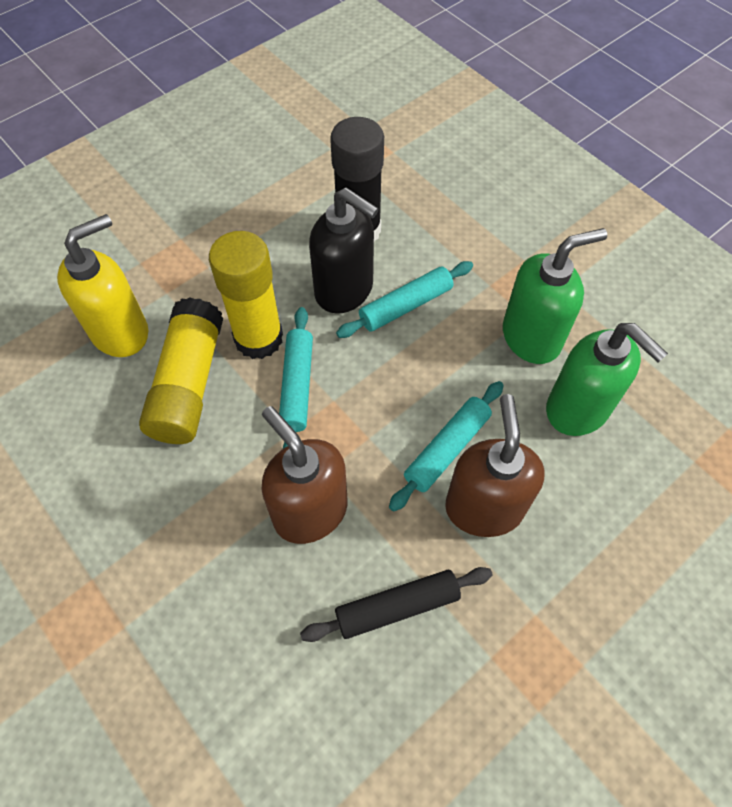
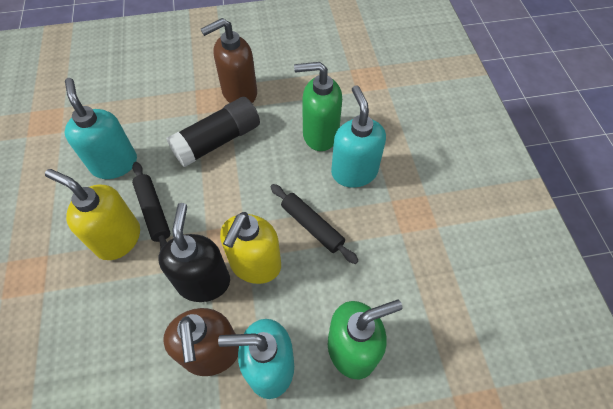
black rolling pin: [300,567,493,642] = 1 -> [132,162,170,250] [270,184,359,264] = 2
turquoise rolling pin: [279,307,313,448] [336,261,473,338] [389,381,504,512] = 3 -> none = 0
turquoise soap dispenser: none = 0 -> [65,78,137,179] [218,319,294,399] [331,85,386,188] = 3
yellow glue stick: [139,298,223,444] [209,231,283,359] = 2 -> none = 0
yellow soap dispenser: [57,214,148,357] = 1 -> [45,169,140,260] [220,212,281,284] = 2

